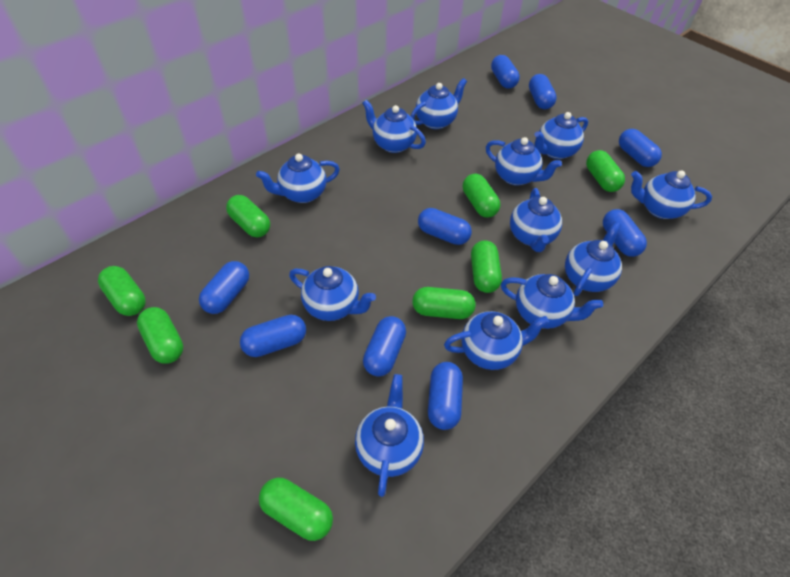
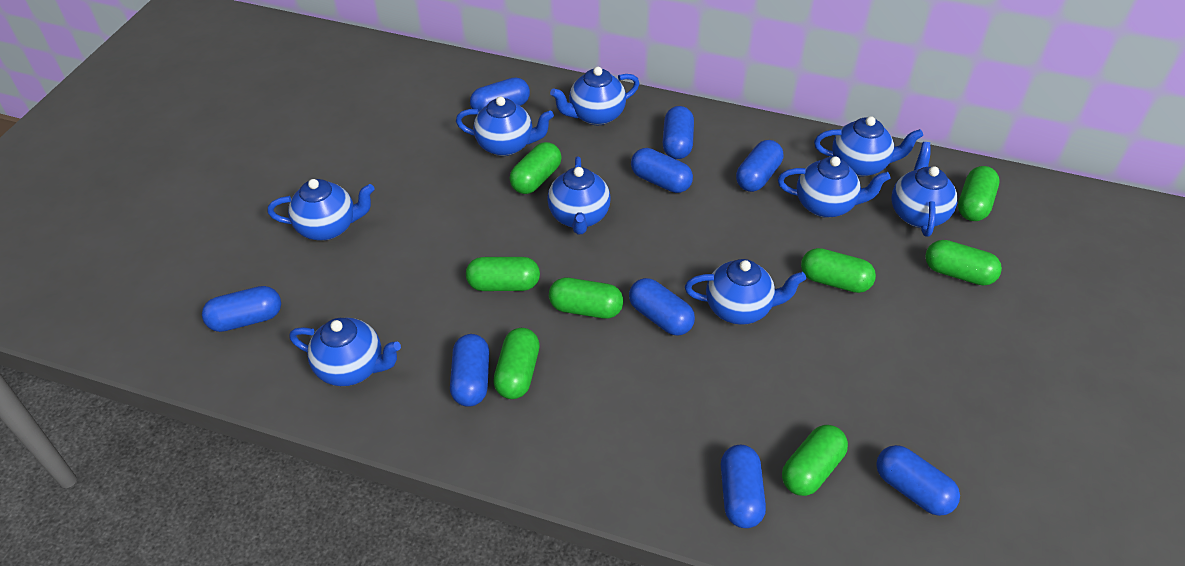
blue teapot: [256,154,340,203] [289,266,376,321] [355,374,424,497] [362,99,426,153] [411,78,467,129] [444,311,549,370] [486,137,562,186] [501,274,603,329] [510,188,562,252] [534,112,588,159] [565,222,622,296] [631,171,712,219] = 12 -> [267,179,375,240] [289,318,401,386] [456,97,554,156] [547,156,611,234] [550,67,639,125] [685,259,806,325] [778,156,890,218] [814,116,923,177] [891,142,958,237] = 9

